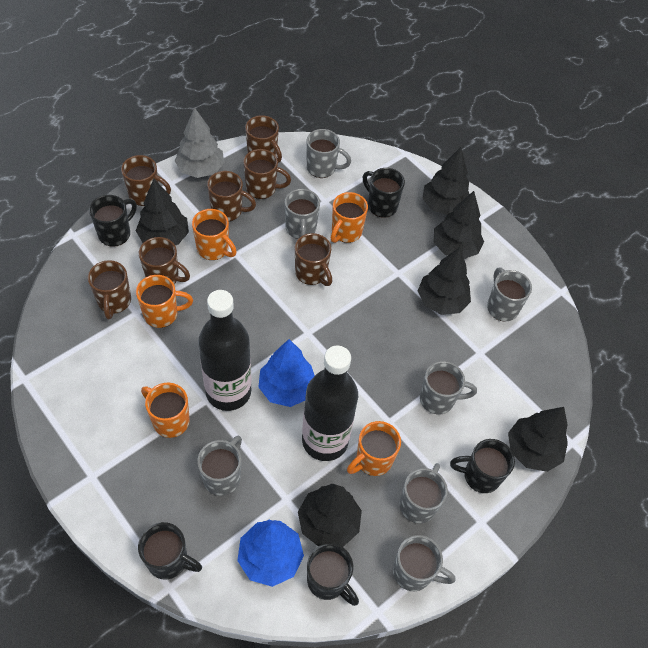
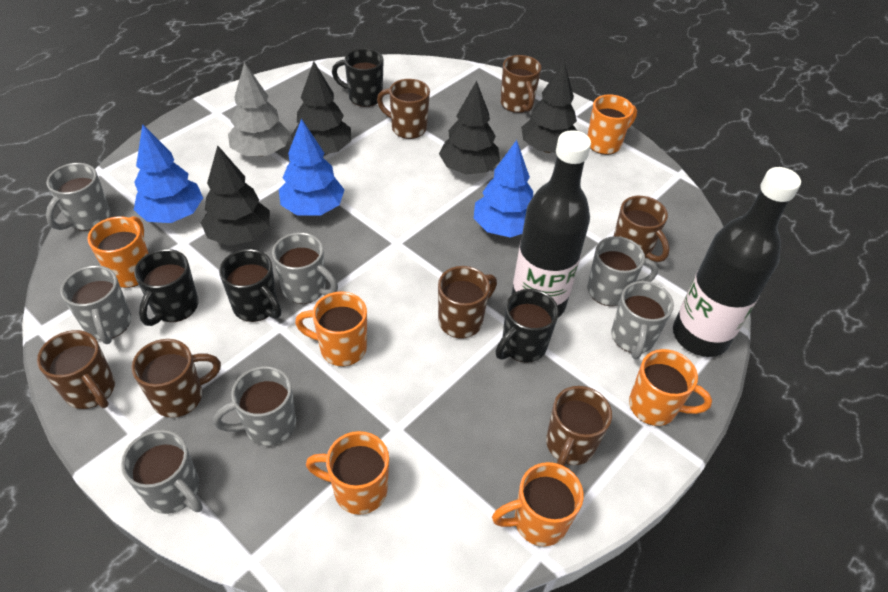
black mug: [89,195,137,247] [138,522,202,580] [307,543,359,606] [363,168,405,218] [450,439,515,493] = 5 -> [134,249,198,326] [219,249,281,322] [332,49,383,107] [496,289,559,363] = 4
black tree: [136,179,189,245] [298,484,362,547] [418,247,471,315] [422,147,469,215] [434,191,484,259] [508,407,568,472] = 6 -> [201,145,270,246] [291,61,351,154] [439,81,500,175] [521,62,577,153] = 4
blue tree: [237,520,304,587] [258,339,315,407] = 2 -> [134,124,203,223] [279,119,345,216] [474,140,533,238] = 3
orange mug: [136,275,193,328] [141,383,190,438] [192,209,237,260] [331,192,368,243] [347,421,401,476] = 5 -> [87,216,149,288] [295,291,367,366] [306,431,389,515] [492,462,584,546] [587,94,637,155] [629,349,712,426] = 6

